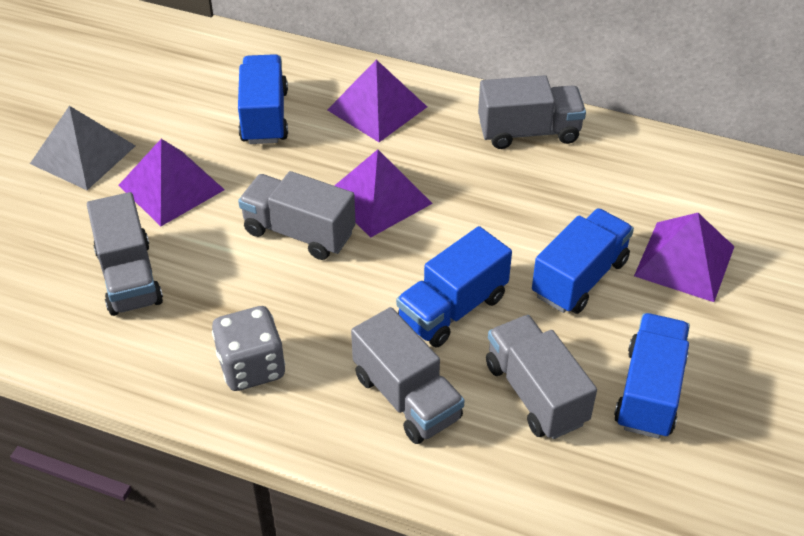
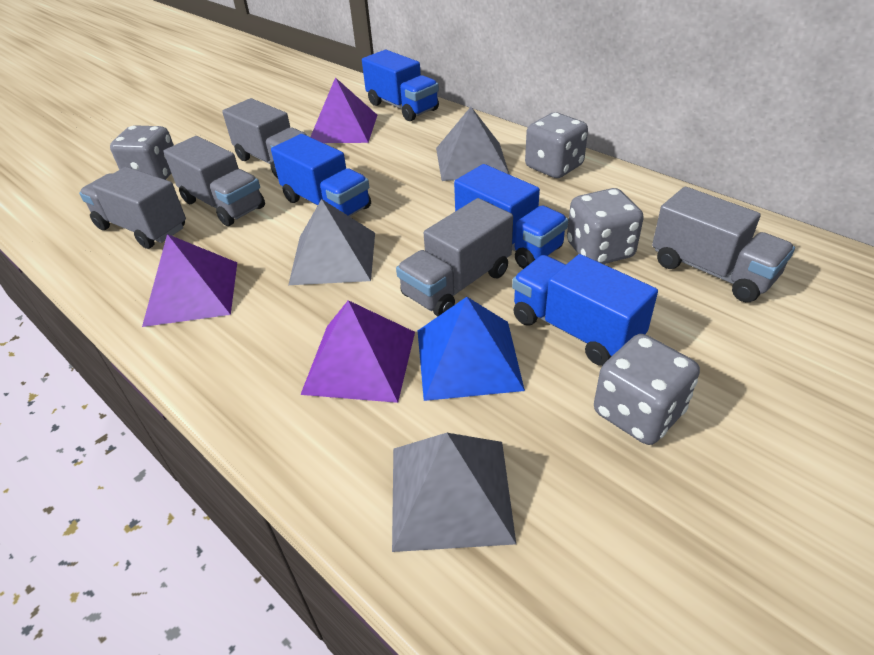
blue pyramid: none = 0 -> [418,297,525,401] = 1
grey dice: [212,306,285,391] = 1 -> [110,125,174,180] [525,112,588,178] [567,188,644,264] [594,334,700,445] = 4
grey pyramid: [30,106,135,190] = 1 -> [289,199,375,285] [392,433,516,552] [436,107,510,181] = 3
purple pyramid: [118,139,225,226] [327,60,427,142] [334,149,433,238] [634,213,735,302] = 4 -> [142,234,237,327] [300,300,415,403] [311,77,377,143] = 3

